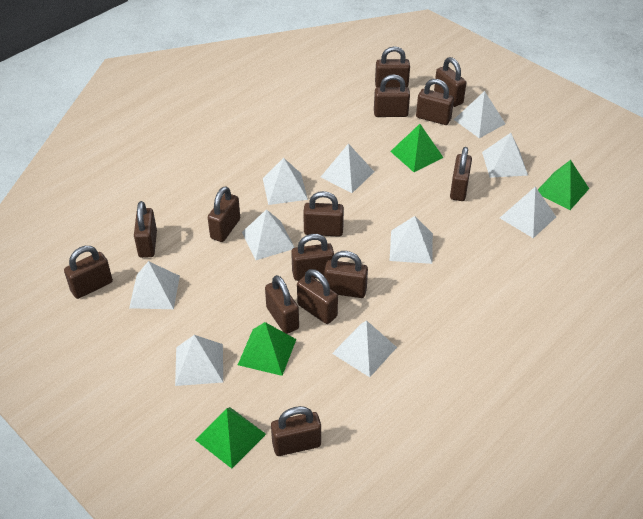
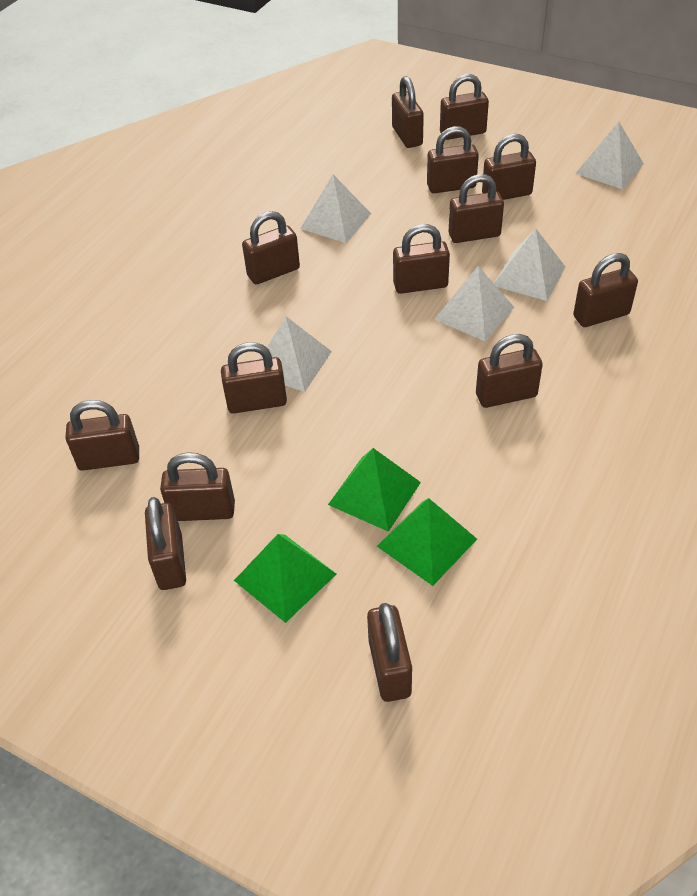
green pyramid: [196,407,266,469] [238,322,296,376] [390,124,444,172] [538,160,589,210] = 4 -> [234,534,337,623] [328,448,421,532] [377,498,477,586] = 3
white pyramid: [129,261,180,309] [175,335,223,386] [242,209,295,260] [263,158,308,205] [321,143,374,193] [332,320,397,377] [390,216,433,264] [454,91,505,138] [482,133,528,178] [500,187,556,238] = 10 -> [260,316,332,392] [300,175,371,243] [434,266,514,341] [494,228,565,301] [575,122,644,189] = 5

